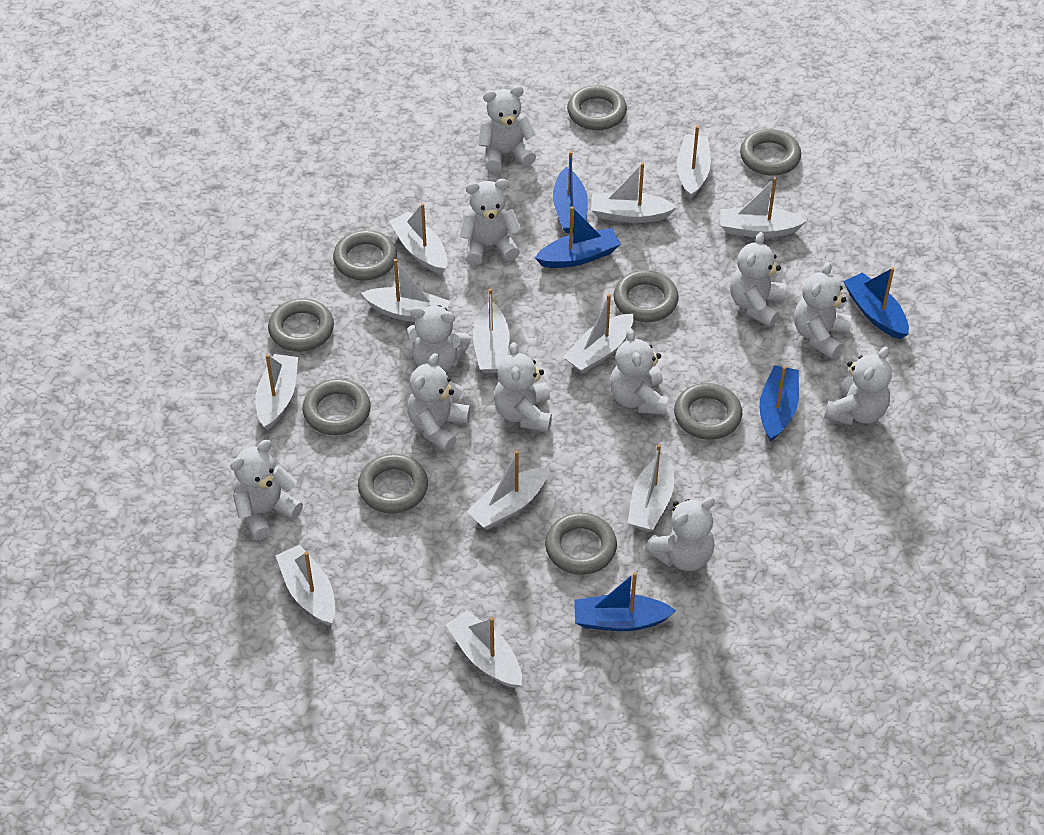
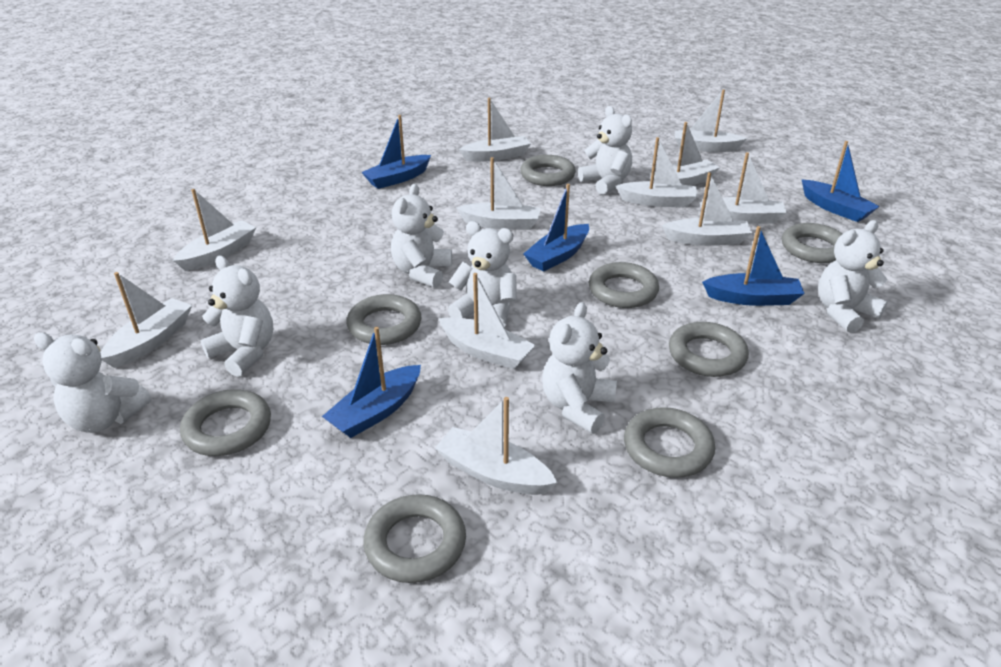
grey ring: [268,299,334,352] [303,379,371,435] [333,230,397,281] [358,454,428,513] [545,512,617,575] [567,85,627,130] [614,270,679,322] [674,383,742,440] [740,129,801,176] = 9 -> [180,389,271,456] [347,294,421,345] [363,494,466,583] [520,155,576,186] [589,262,659,308] [624,407,715,478] [669,322,749,377] [782,223,842,263] = 8
white boat: [255,354,298,430] [275,544,335,625] [361,259,450,322] [389,203,447,274] [446,610,522,688] [467,450,549,529] [473,288,510,373] [563,294,633,373] [591,163,677,223] [628,444,674,531] [677,126,711,199] [720,177,807,238] = 12 -> [100,272,192,368] [173,189,256,271] [435,397,558,495] [438,273,535,369] [456,157,541,230] [459,97,531,162] [616,137,698,207] [650,122,720,186] [662,172,752,246] [674,90,747,152] [700,152,787,224] = 11
white teddy bear: [230,440,303,540] [406,305,471,372] [407,353,470,452] [460,179,522,265] [478,86,537,172] [494,342,552,432] [610,328,668,415] [645,497,715,571] [730,232,786,327] [794,262,851,358] [824,346,892,425] = 11 -> [34,332,151,433] [200,256,273,377] [391,184,452,288] [448,221,516,327] [542,302,617,433] [578,106,632,195] [818,220,888,333] = 7

